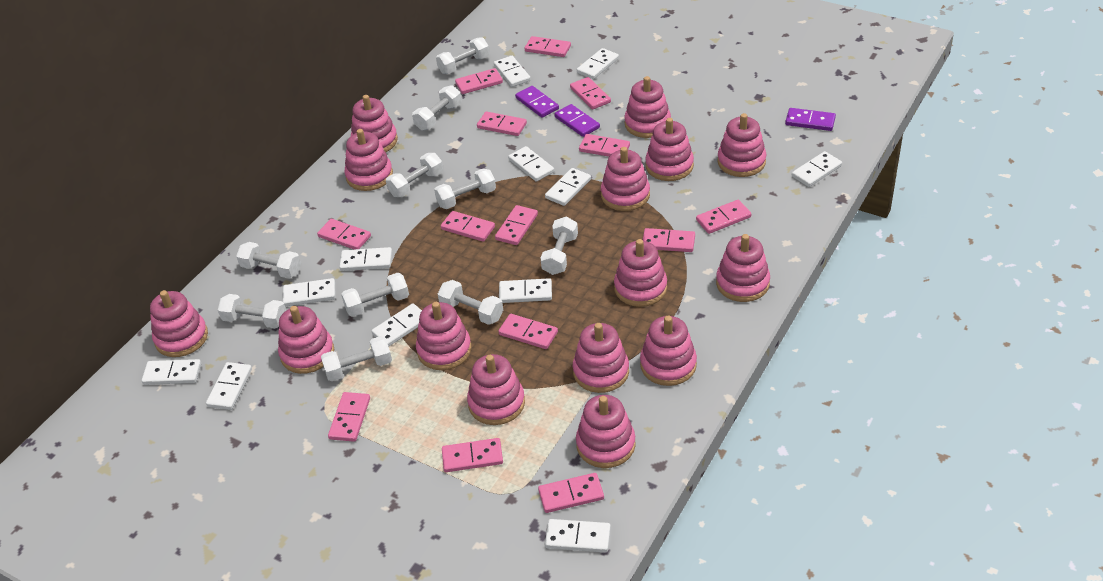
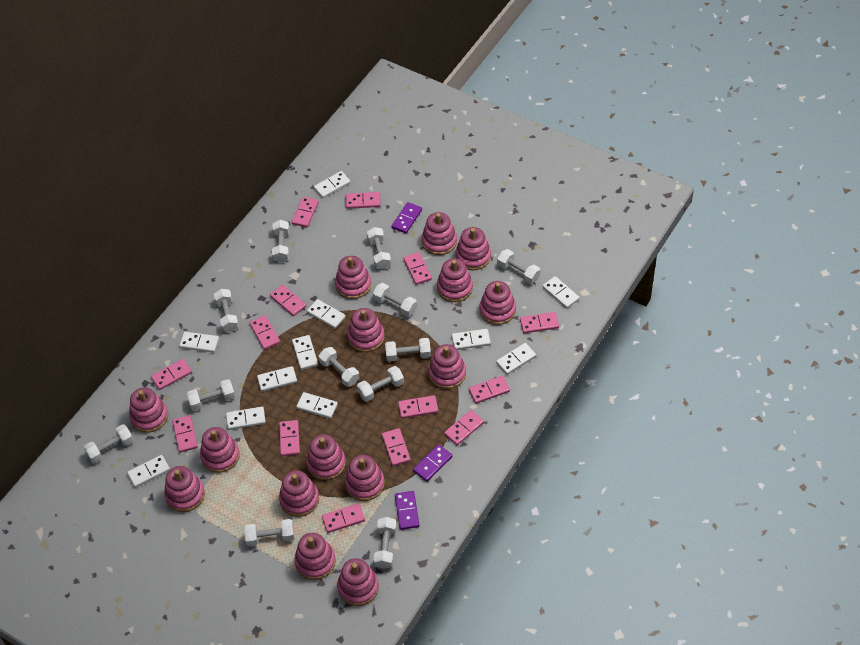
white domino: [142,359,201,385] [206,362,252,410] [283,278,335,306] [339,247,392,271] [371,303,422,347] [494,56,531,87] [499,278,552,303] [508,146,554,182] [545,168,591,206] [545,519,611,553] [577,48,619,79] [792,151,842,187] = 12 -> [127,455,170,488] [179,332,219,353] [226,407,266,430] [257,366,297,392] [292,335,318,370] [296,392,338,419] [307,299,346,329] [314,171,351,198] [452,329,491,350] [496,343,536,375] [542,276,580,308] = 11
white dumbbell: [218,294,286,329] [236,242,301,279] [321,336,392,381] [341,273,409,317] [386,153,443,197] [412,85,462,130] [434,168,496,209] [436,37,490,74] [438,280,503,325] [541,217,578,275] = 10 -> [84,424,133,463] [187,379,235,411] [214,289,239,332] [244,519,294,546] [272,220,290,262] [318,347,360,387] [357,366,404,402] [366,227,391,269] [373,283,417,317] [373,517,397,569] [385,338,431,362] [497,249,540,284] = 12

